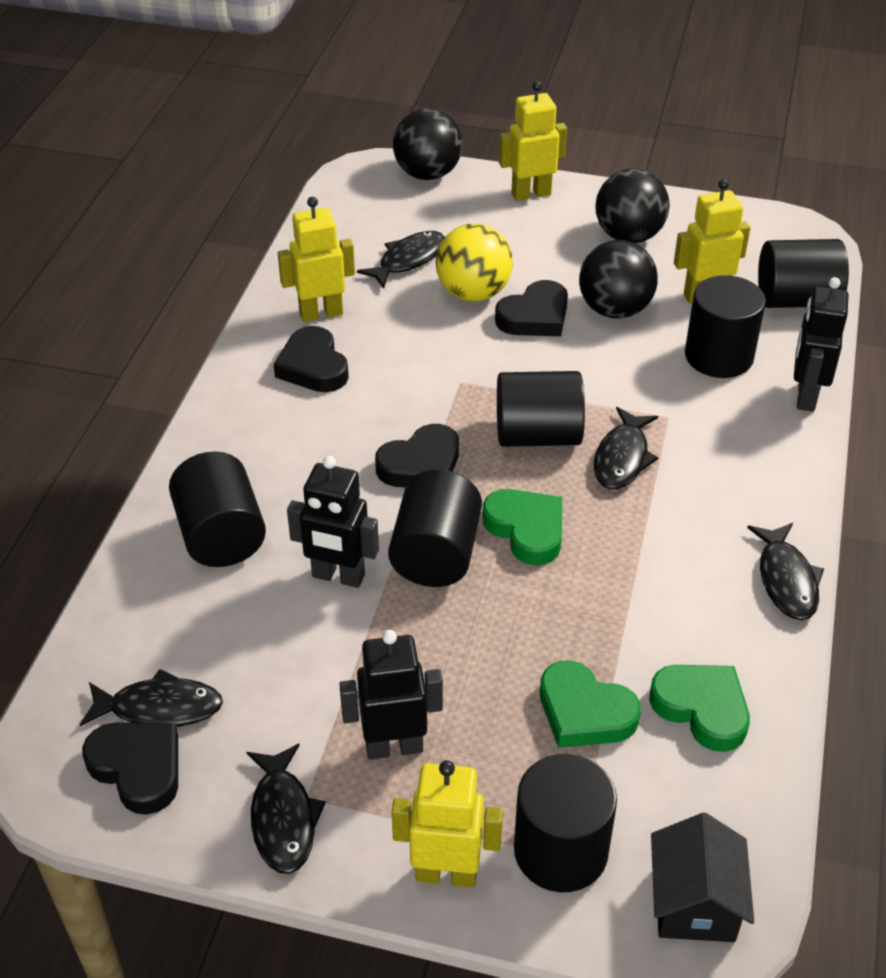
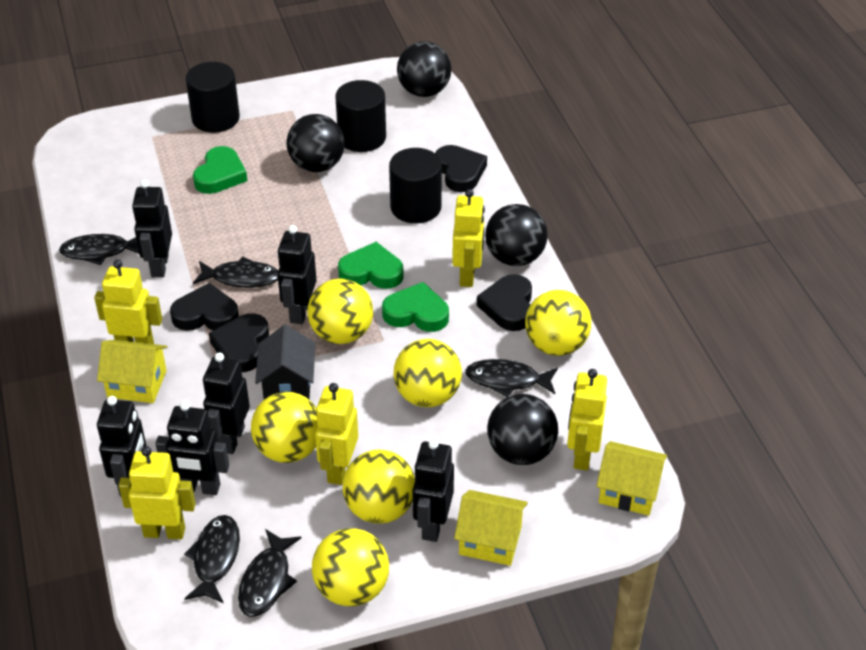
black ball: [393,108,462,180] [579,240,658,319] [596,168,670,243] = 3 -> [287,114,345,172] [397,41,451,97] [485,204,548,266] [487,394,558,465] = 4
black cylinder: [169,451,266,567] [388,470,482,587] [497,371,585,447] [514,754,617,892] [685,275,766,378] [758,239,849,308] = 6 -> [186,62,240,133] [335,80,386,152] [389,148,442,224] = 3
black robot: [287,456,379,588] [339,630,443,760] [794,277,849,412] = 3 -> [97,396,147,497] [132,180,172,277] [155,401,229,495] [203,353,250,454] [277,225,317,324] [413,439,454,542] = 6
yellow ball: [436,223,513,302] = 1 -> [251,392,318,463] [307,279,373,344] [312,528,389,606] [343,450,415,524] [394,339,462,407] [525,290,591,356] = 6
yellow house: none = 0 -> [97,340,167,403] [454,490,528,566] [596,441,667,516] = 3
yellow robot: [278,197,355,322] [392,760,503,887] [499,81,567,201] [674,179,750,304] = 4 -> [94,260,162,344] [119,446,196,539] [315,383,358,485] [452,189,485,287] [567,369,607,471] = 5

